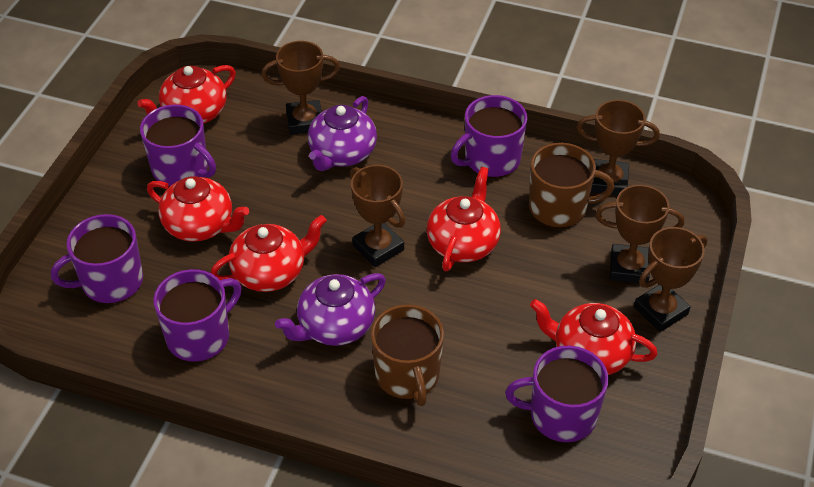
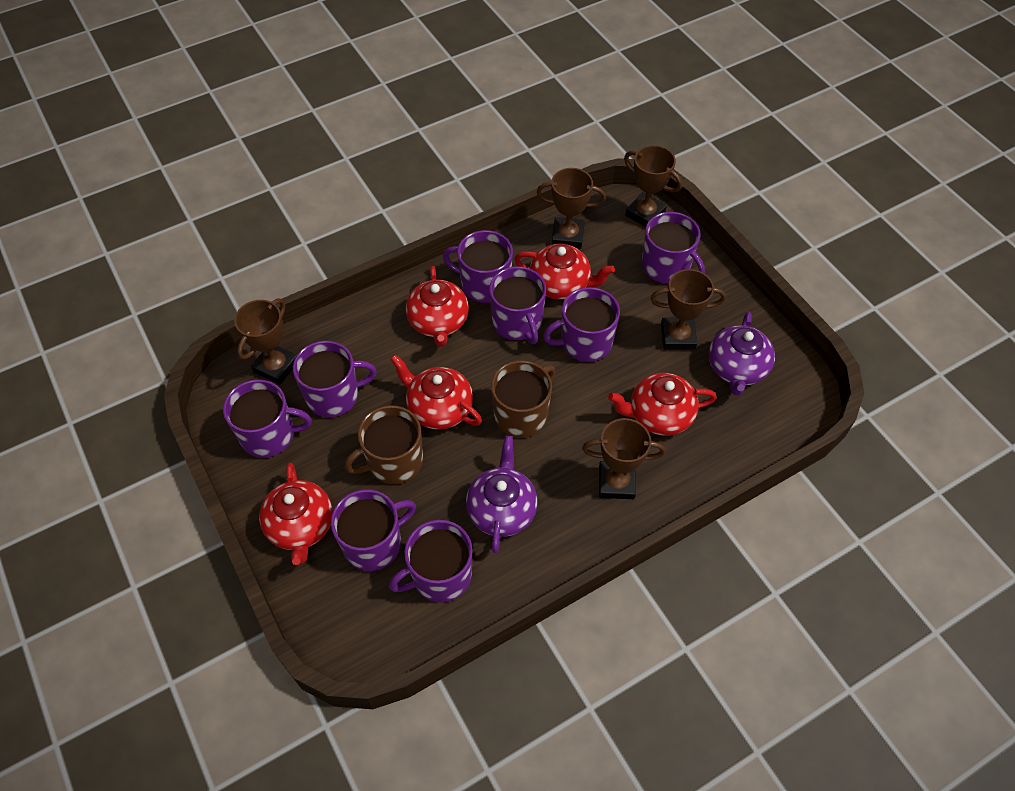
purple mug: [51,214,143,304] [140,104,216,187] [153,269,241,362] [451,95,527,178] [505,346,609,443] = 5 -> [223,379,312,458] [293,341,377,417] [331,490,416,571] [389,520,473,603] [443,230,513,303] [489,266,546,344] [543,287,620,362] [642,212,705,284] = 8

